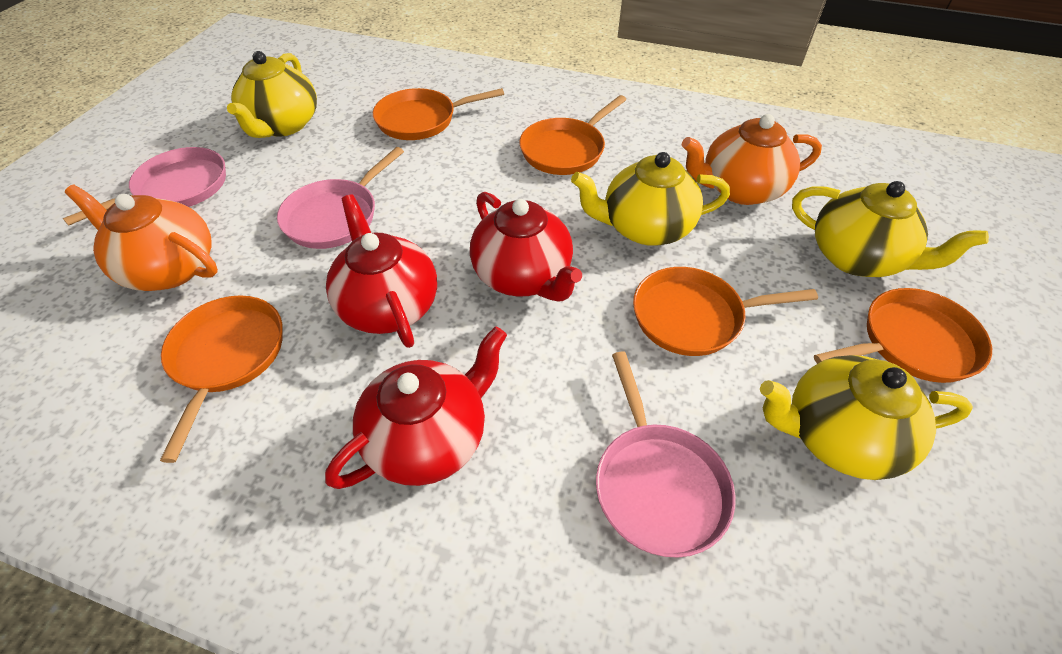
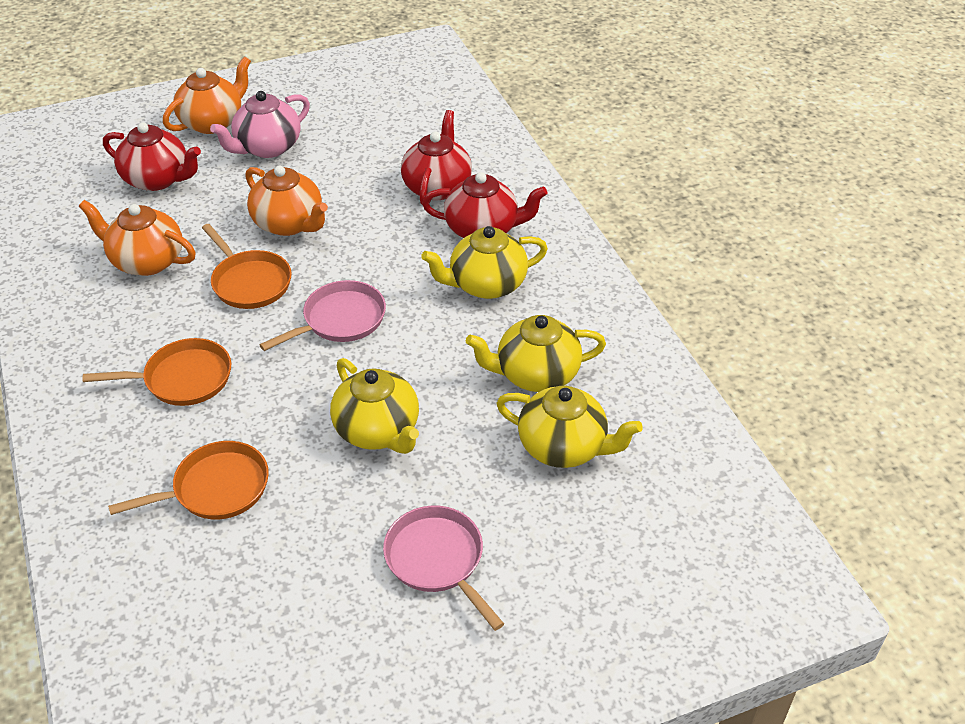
orange pan: [160,295,283,463] [373,88,504,140] [520,95,626,175] [633,267,818,356] [814,288,992,383] = 5 -> [83,338,231,406] [108,441,269,520] [202,224,292,309] = 3
orange teapot: [64,184,218,291] [682,114,822,205] = 2 -> [79,200,196,276] [163,57,251,134] [245,165,328,236] = 3
pink pan: [63,147,226,226] [277,147,404,249] [596,351,736,558] = 3 -> [259,280,386,351] [383,506,504,631] = 2
pink teapot: none = 0 -> [210,91,310,158] = 1

